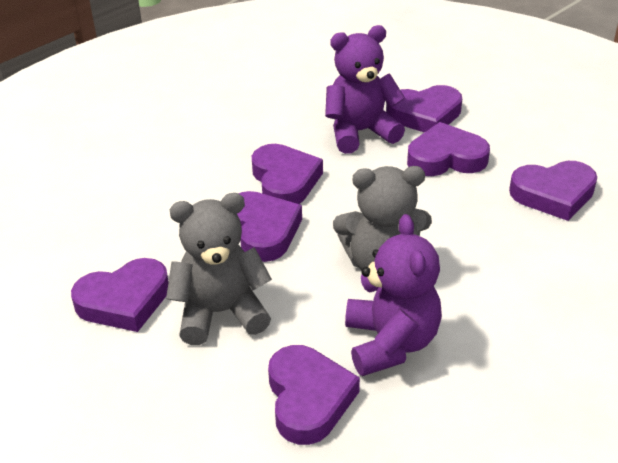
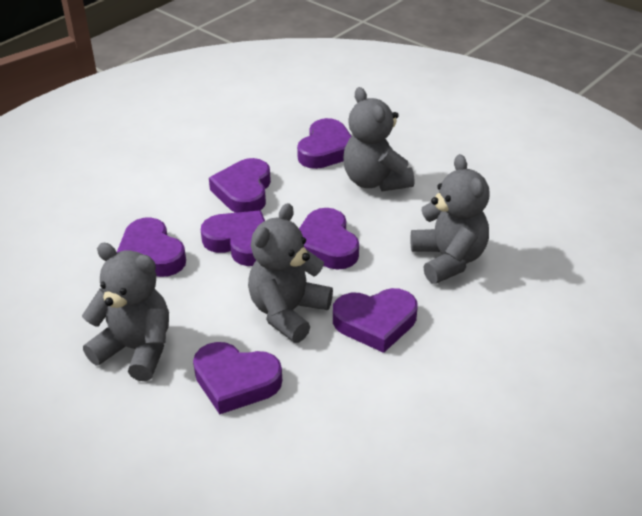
grey teddy bear: [166,193,272,345] [333,166,432,271] = 2 -> [82,243,169,382] [248,203,333,343] [343,87,414,191] [410,154,490,284] = 4
purple teddy bear: [325,25,405,154] [345,214,442,376] = 2 -> none = 0

